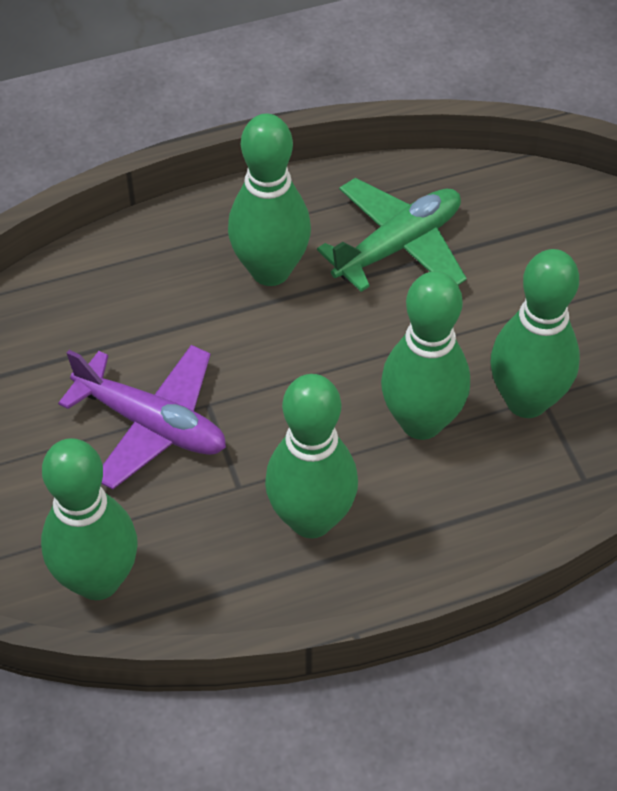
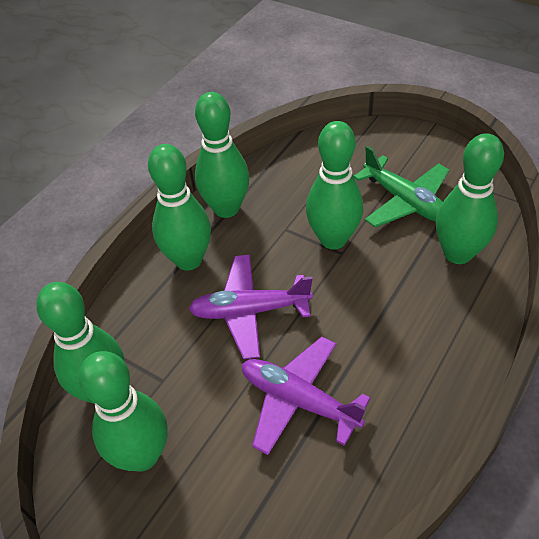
green bowling pin: [41,438,138,600] [228,114,311,286] [265,374,358,538] [381,271,470,440] [491,249,580,418] = 5 -> [36,282,124,404] [79,351,168,471] [148,144,211,271] [195,92,249,218] [306,121,363,249] [436,133,504,264] = 6
purple plane: [58,345,226,489] = 1 -> [189,254,313,359] [242,337,371,455] = 2

